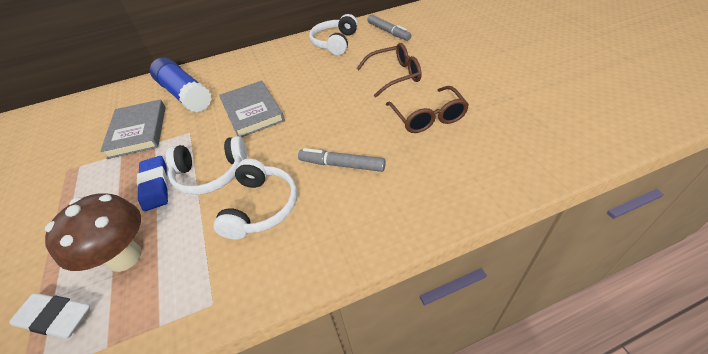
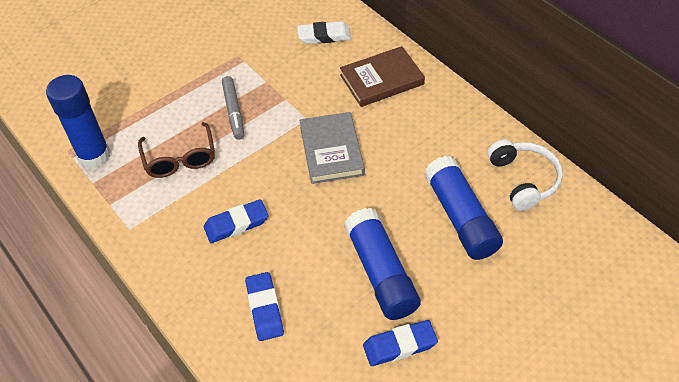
blue eraser: [137,156,169,211] = 1 -> [204,199,268,243] [245,272,284,341] [363,320,438,366] = 3
blue glue stick: [150,57,212,113] = 1 -> [46,75,111,169] [344,208,421,320] [424,156,503,260] = 3
brown book: none = 0 -> [340,46,425,107] = 1
brown glasses: [356,43,422,98] [386,86,469,133] = 2 -> [138,122,215,178] = 1
brown mushroom: [45,193,142,272] = 1 -> none = 0
grey book: [100,99,166,159] [219,81,285,137] = 2 -> [299,112,365,184] = 1
grey marker: [298,148,386,172] [367,15,411,41] = 2 -> [222,76,244,140] = 1
white headphones: [166,136,247,195] [213,159,297,240] [309,14,358,55] = 3 -> [487,139,563,211] = 1

